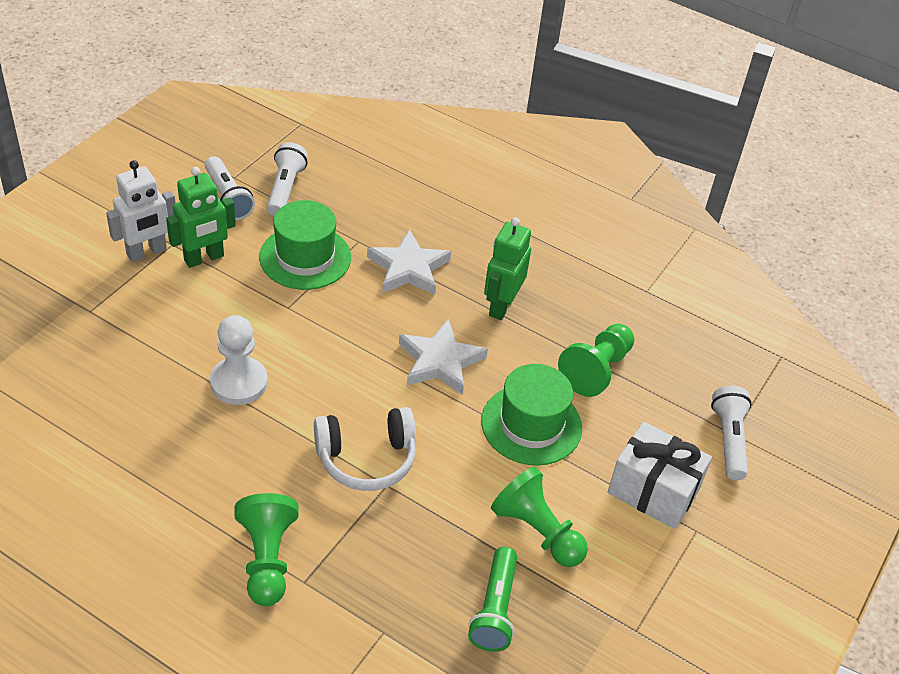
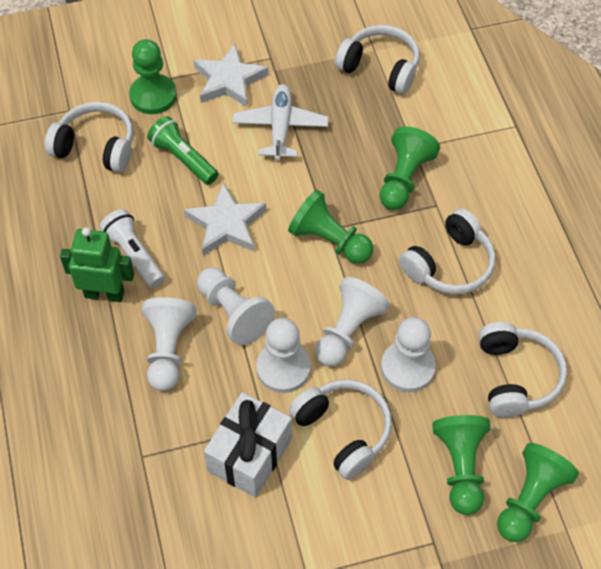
green hat: [259,200,351,290] [481,364,582,466] = 2 -> none = 0
green pawn: [234,493,299,606] [491,467,588,567] [558,324,634,397] = 3 -> [129,39,177,114] [288,190,373,264] [380,126,440,210] [432,415,491,515] [497,443,579,542] = 5
green robot: [166,167,236,268] [484,217,531,320] = 2 -> [60,227,134,302] = 1
white flashlight: [205,156,255,220] [267,142,308,216] [711,386,752,480] = 3 -> [99,209,165,288] = 1
white headphones: [314,407,416,491] = 1 -> [45,102,133,173] [289,380,392,480] [335,25,420,94] [399,208,496,294] [479,322,567,417] = 5
white pawn: [210,315,268,405] = 1 -> [142,297,196,391] [197,267,275,345] [256,318,311,393] [315,277,390,367] [381,317,436,392] = 5
white plane: none = 0 -> [233,84,328,161] = 1
white robot: [106,160,176,262] = 1 -> none = 0

